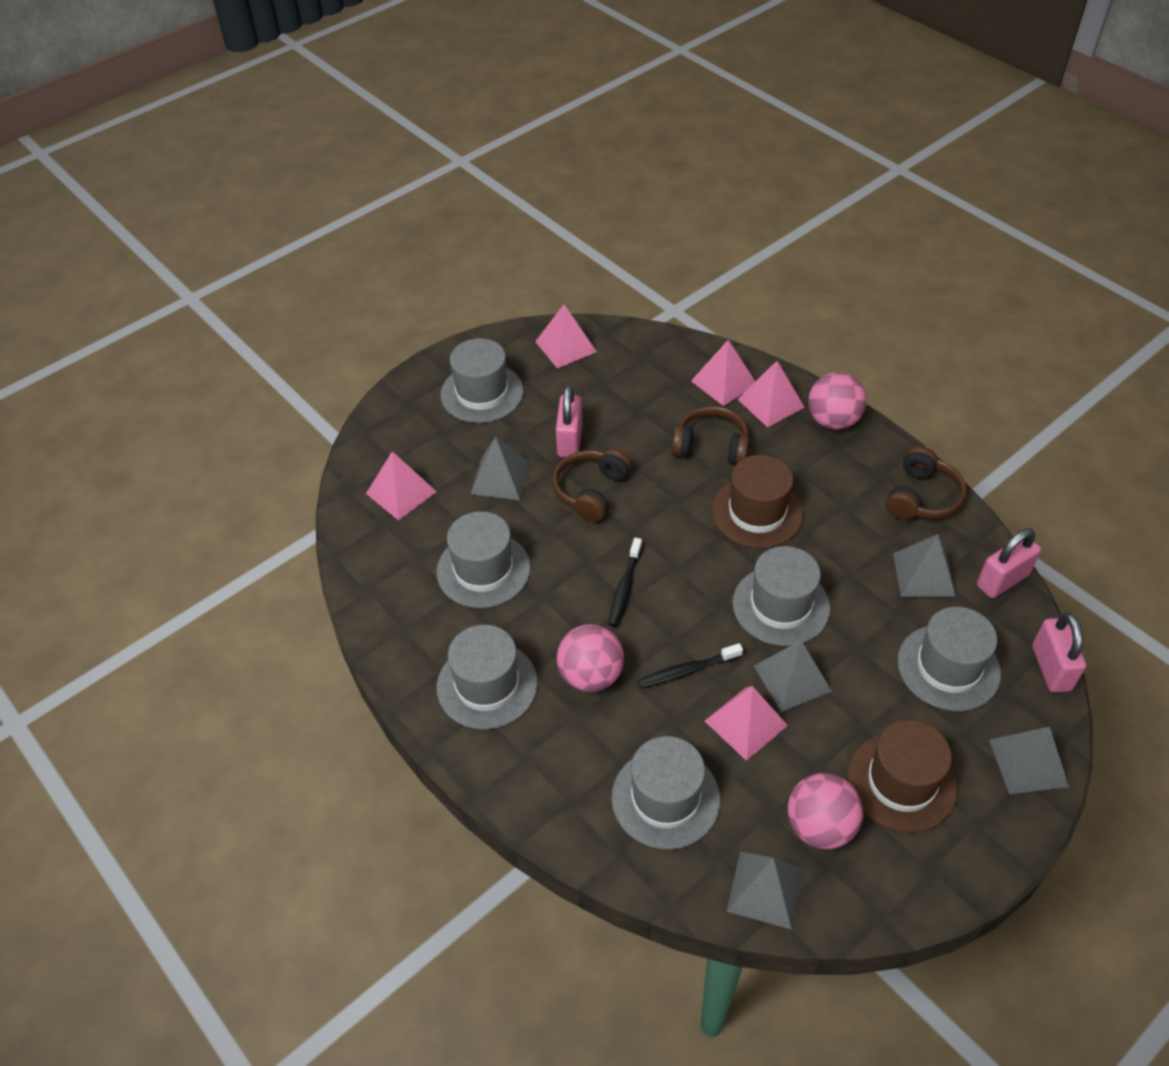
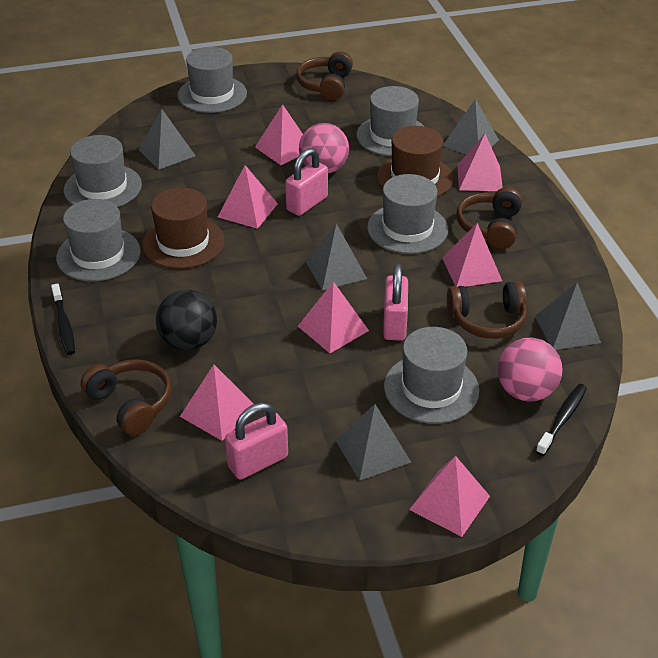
black ball: none = 0 -> [156,290,217,350] = 1
brown headphones: [552,448,632,522] [671,406,750,465] [886,446,967,520] = 3 -> [80,359,171,435] [296,51,353,100] [447,281,527,339] [457,187,522,249] = 4
pink ball: [557,624,624,692] [788,773,863,849] [808,372,867,430] = 3 -> [299,123,349,173] [497,338,563,402] = 2
pink pyramid: [366,451,437,520] [535,304,597,368] [691,340,756,406] [705,686,788,761] [737,361,805,427] = 5 -> [180,365,254,441] [218,165,278,229] [255,104,303,165] [298,281,369,353] [409,456,490,537] [442,223,502,287] [457,134,503,191] = 7

